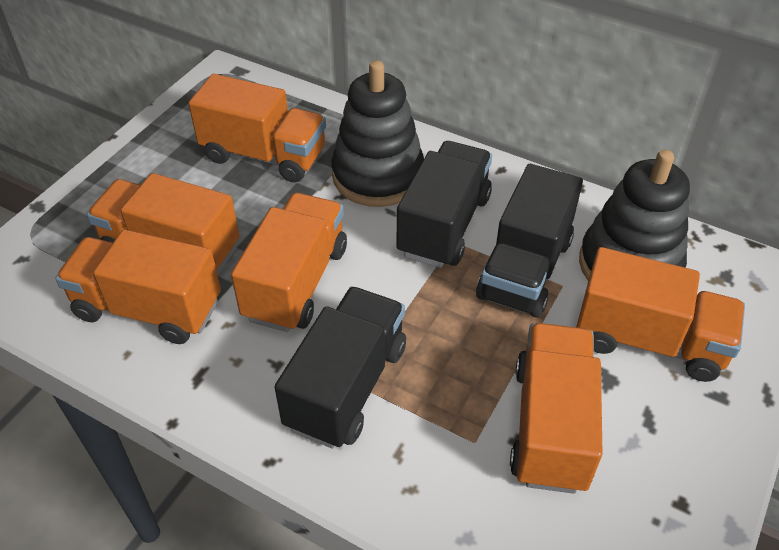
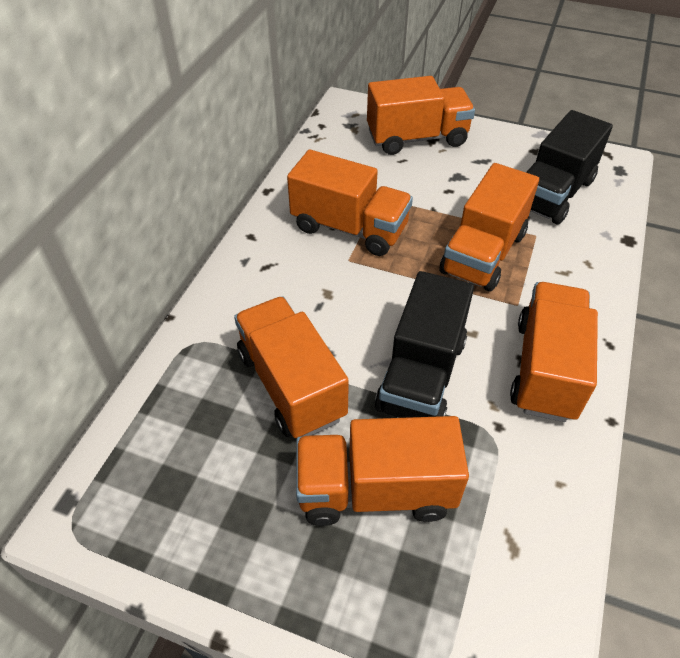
black stacking toy: [331,60,424,207] [579,150,690,281] = 2 -> none = 0
black truck: [275,286,406,449] [396,141,492,268] [476,164,583,318] = 3 -> [375,271,474,418] [526,110,613,224] = 2

